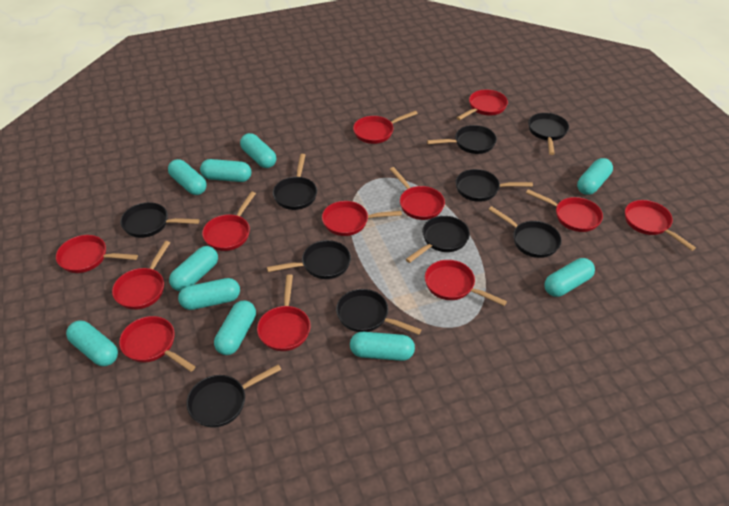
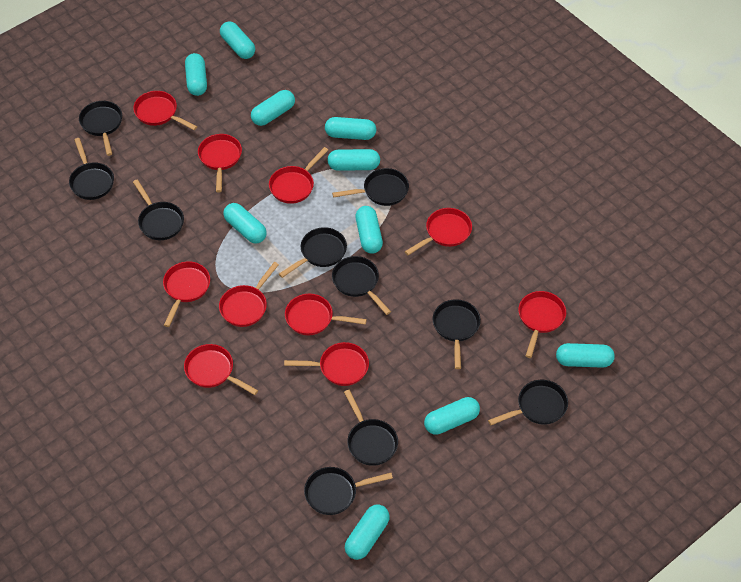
red pan: [56,235,138,273] [112,241,170,310] [119,316,196,372] [202,191,256,251] [257,274,311,351] [322,201,402,236] [353,111,418,144] [390,167,445,220] [425,260,507,306] [456,90,508,120] [526,189,603,232] [625,200,696,251] = 12 -> [133,91,197,130] [163,261,210,327] [184,344,258,395] [198,134,242,192] [219,262,279,327] [269,147,328,204] [284,342,369,386] [285,294,367,335] [405,208,472,255] [518,291,566,358] = 10

